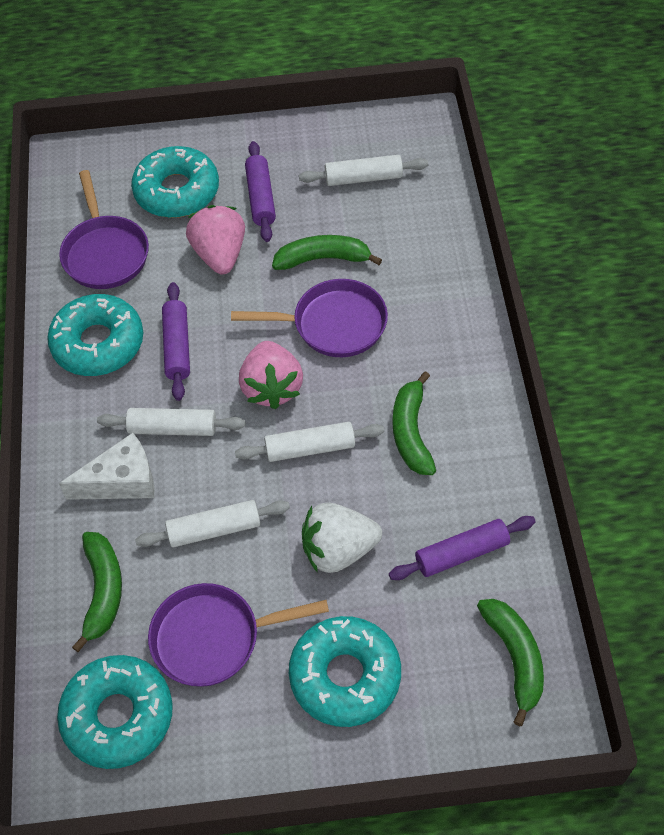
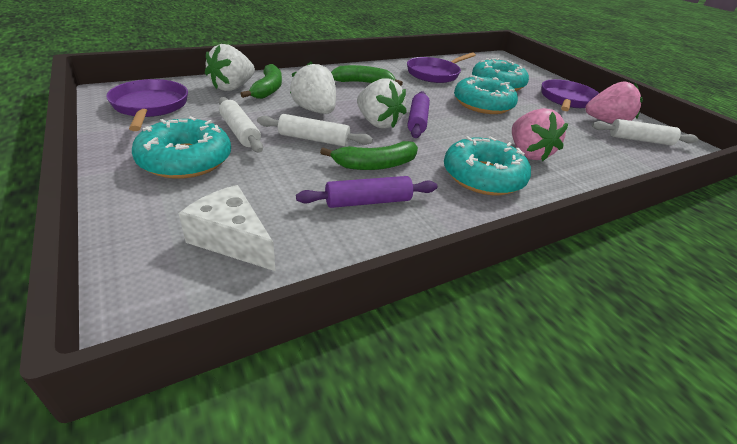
green banana: [72,532,122,652] [272,235,382,270] [393,371,436,475] [477,599,544,726] = 4 -> [241,64,282,99] [320,141,418,170] [331,65,403,86] = 3
purple rolling pin: [162,282,190,401] [245,141,276,242] [389,516,536,580] = 3 -> [296,176,437,208] [408,91,430,138] = 2
white rolling pin: [97,408,245,436] [135,500,290,547] [235,422,384,462] [299,155,428,186] = 4 -> [219,97,263,152] [257,114,373,146] [592,119,698,145] = 3
white strawberry: [302,503,382,573] = 1 -> [205,44,255,91] [290,62,336,114] [357,79,407,129] = 3

